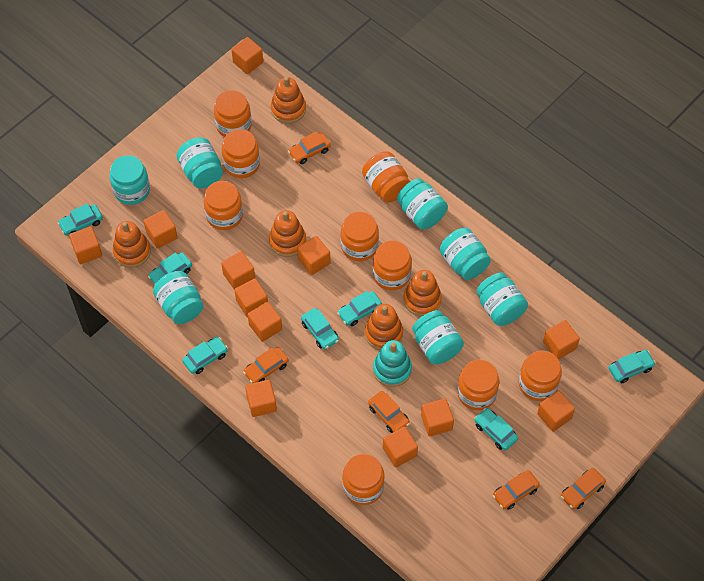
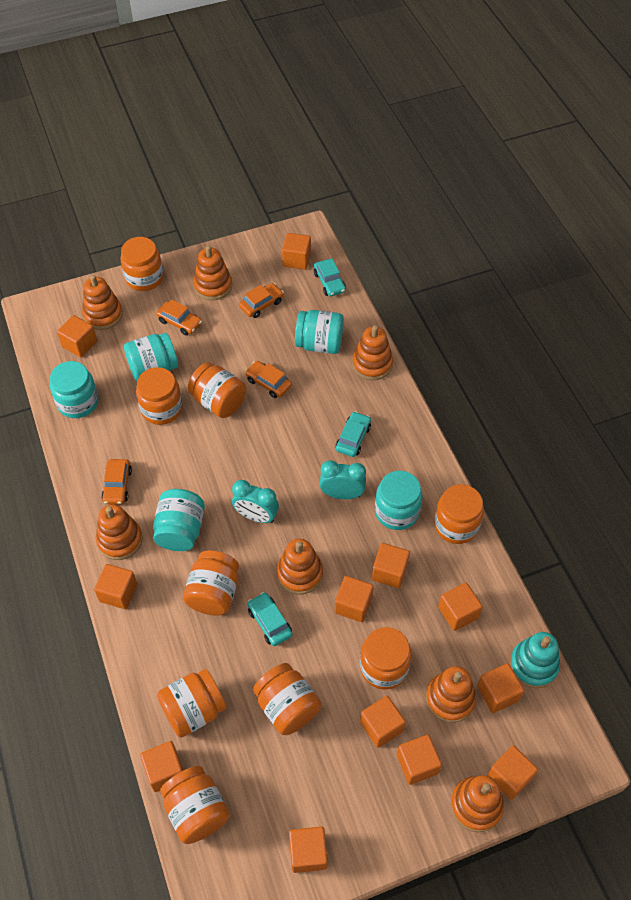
orange car: [243,347,289,383] [288,131,331,164] [368,391,410,433] [493,470,540,510] [561,468,606,509] = 5 -> [101,459,132,505] [156,299,202,336] [239,283,284,318] [245,361,292,398] = 4
orange stacking toy: [113,221,151,268] [269,210,306,257] [271,77,306,123] [365,304,403,350] [404,270,442,316] = 5 -> [82,275,123,330] [96,504,143,560] [193,245,232,300] [277,539,323,594] [352,325,393,380] [426,666,476,723] [450,775,504,832] = 7
turquoise car: [58,203,103,236] [148,252,192,284] [182,337,228,374] [301,308,339,349] [337,291,382,326] [474,408,518,450] [609,350,656,383] = 7 -> [247,592,292,646] [314,259,346,297] [336,411,371,457] = 3
turquoise clock: none = 0 -> [232,480,279,523] [320,460,366,499] = 2
turquoise jar: [110,155,150,205] [153,271,204,324] [176,137,223,188] [397,178,448,230] [412,310,464,364] [439,228,491,280] [476,273,528,326] = 7 -> [50,361,99,418] [124,333,178,382] [153,489,205,551] [295,310,344,354] [375,471,423,530] = 5

